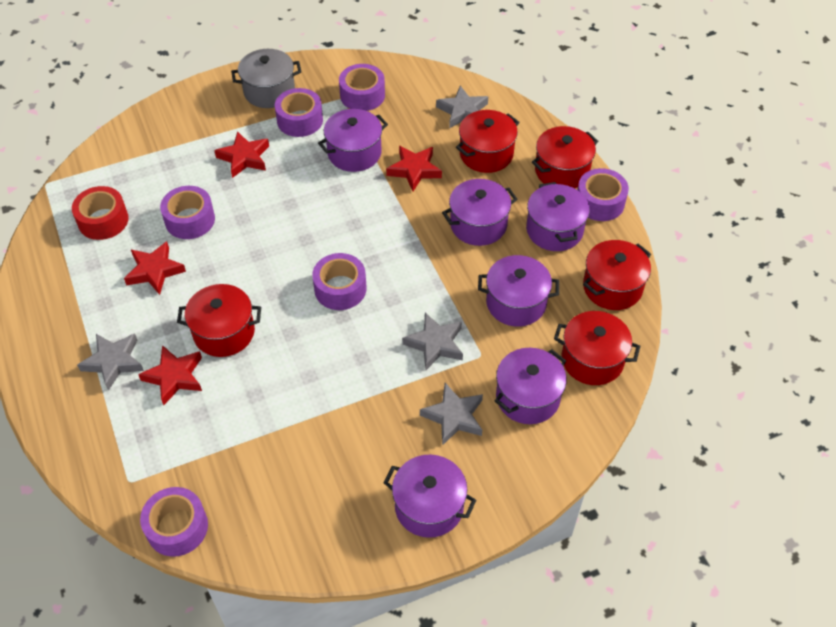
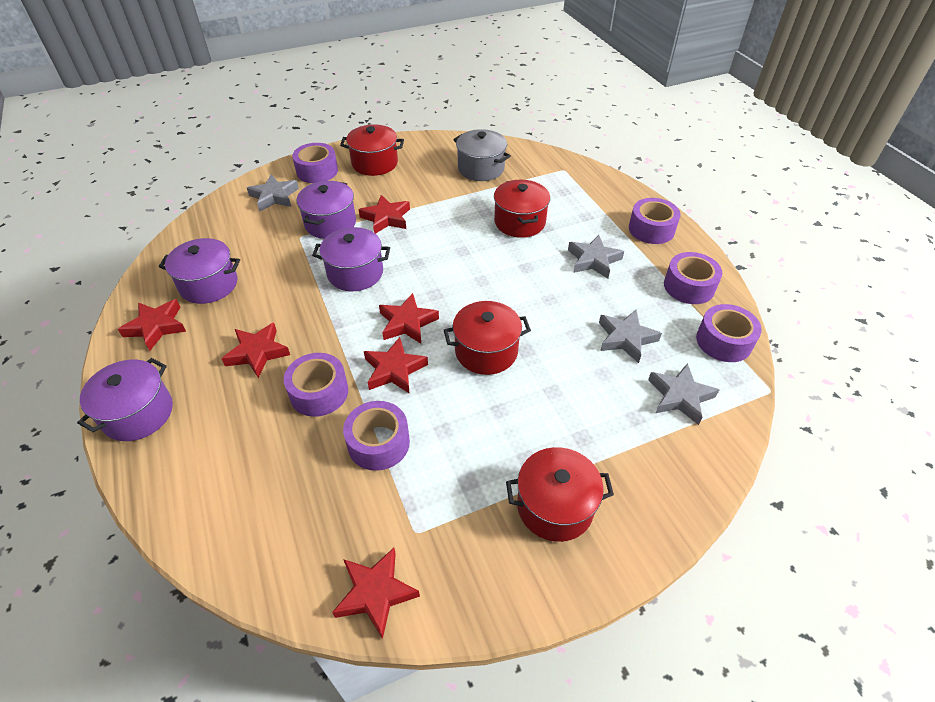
purple pot: [318,109,388,172] [383,454,476,538] [442,179,517,246] [478,255,559,327] [495,348,567,424] [526,182,590,251] = 6 -> [77,358,173,441] [159,238,240,304] [297,181,356,239] [312,227,390,291] = 4
red pot: [177,284,261,357] [456,110,520,173] [532,126,598,188] [554,311,640,385] [583,240,651,310] = 5 -> [340,124,404,176] [444,301,531,375] [494,180,550,238] [506,447,614,542] = 4
red star: [124,241,186,295] [138,345,202,405] [214,131,269,178] [386,146,442,191] = 4 -> [118,299,186,351] [221,323,290,378] [332,548,420,639] [358,195,410,234] [364,337,428,394] [379,293,439,344] = 6
red tape: [72,186,129,240] = 1 -> none = 0

